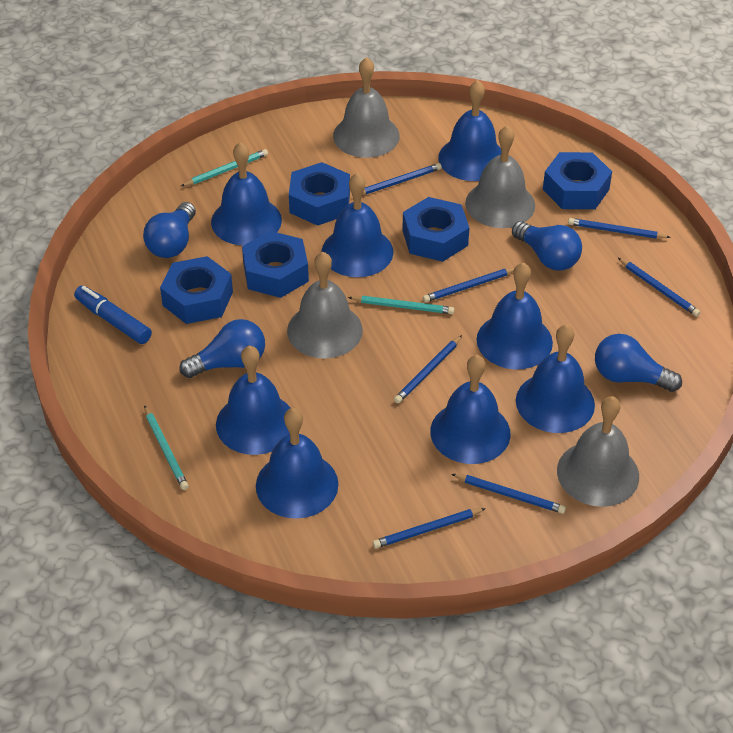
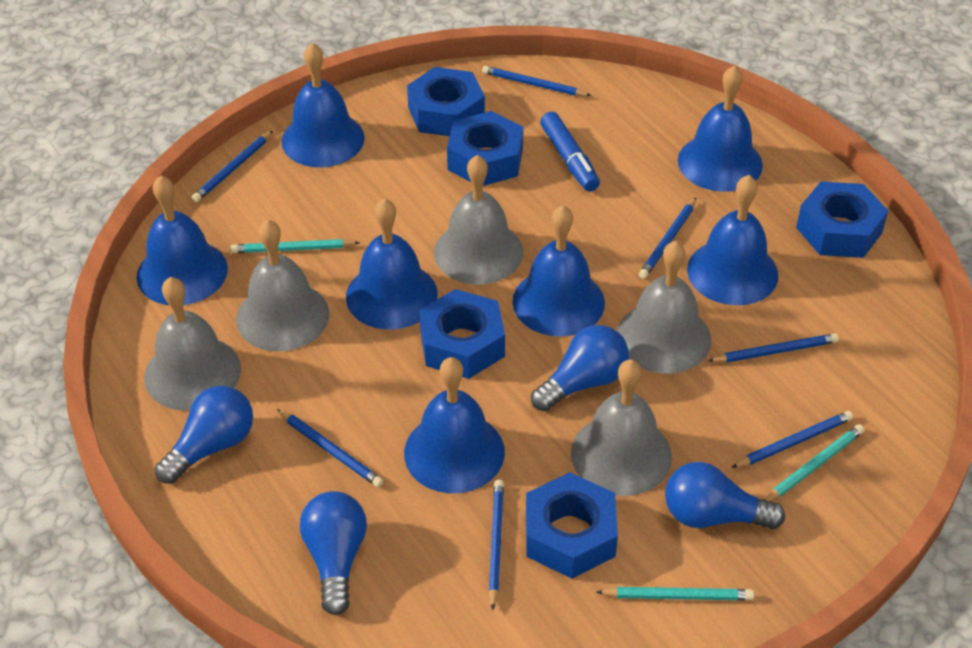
blue bell: [211,142,282,246] [216,345,290,455] [256,408,339,519] [321,173,394,277] [430,355,511,464] [438,80,501,181] [476,262,553,369] [516,324,595,433] = 8 -> [136,175,228,305] [281,43,365,167] [346,198,438,330] [404,357,505,493] [512,205,605,337] [678,65,763,191] [687,175,778,305] = 7
grey bell: [287,252,363,359] [333,57,400,158] [465,125,535,228] [557,396,639,507] = 4 -> [144,277,241,410] [236,219,329,351] [434,155,523,285] [571,360,672,496] [617,241,711,373] = 5

